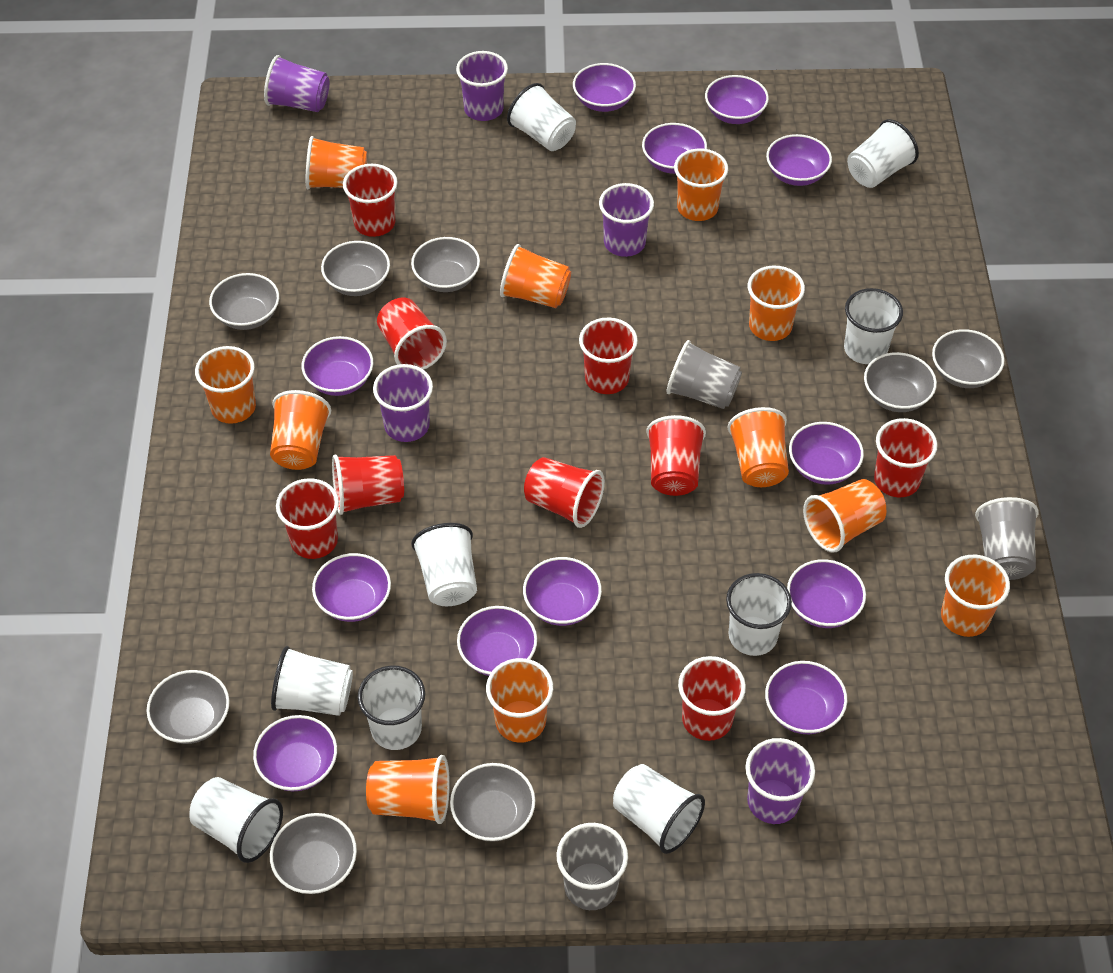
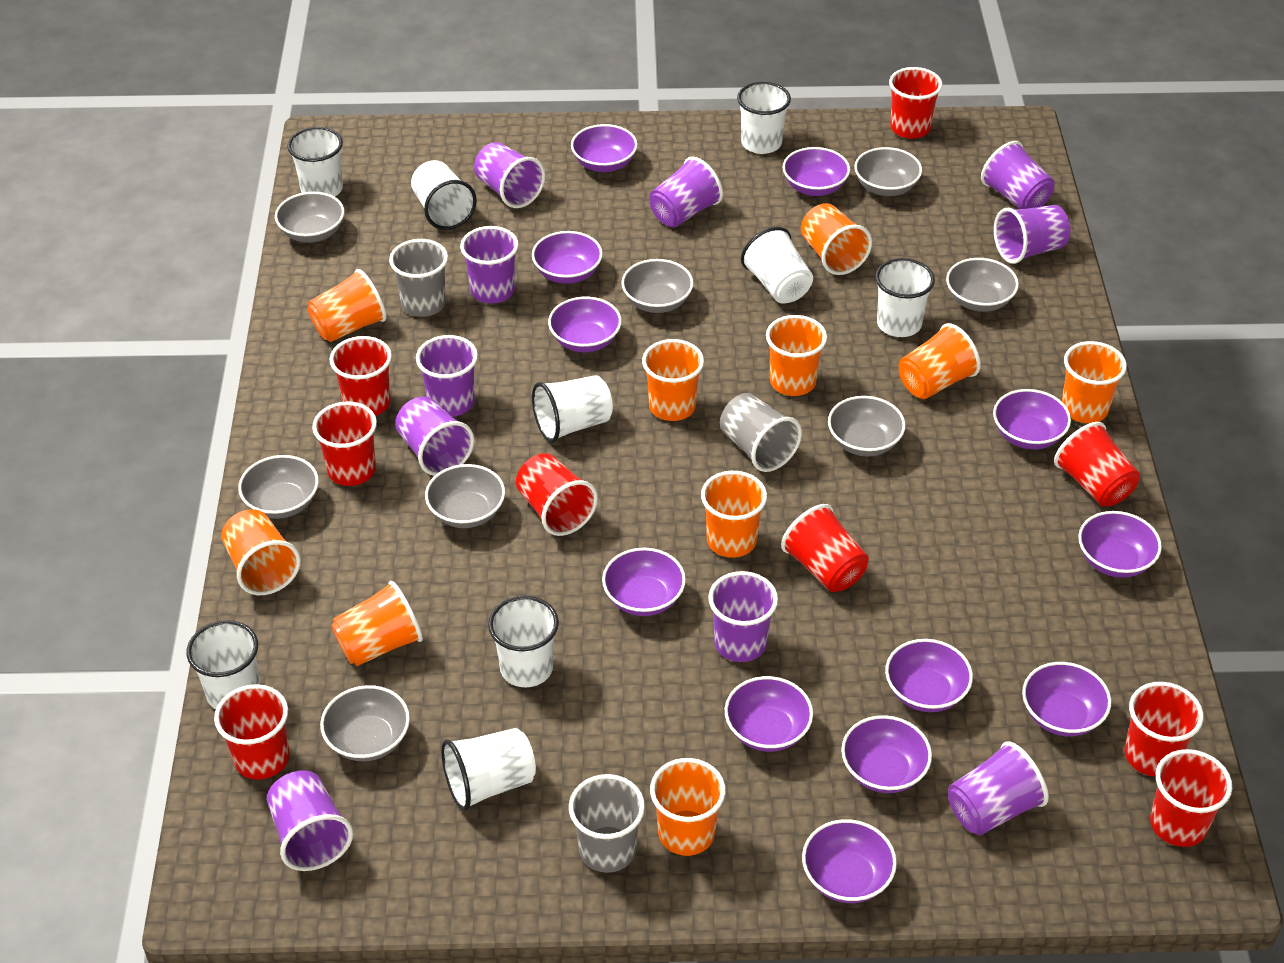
orange cup: [195,346,256,424] [270,390,331,470] [306,136,367,189] [366,755,450,824] [486,658,553,743] [500,244,571,308] [674,148,728,221] [727,407,789,487] [748,265,805,341] [803,479,887,552] [941,555,1010,637] = 11 -> [221,509,301,595] [307,269,387,342] [331,581,423,666] [642,339,704,421] [650,758,726,856] [701,471,767,558] [766,315,827,396] [801,203,872,275] [899,323,981,399] [1062,341,1127,423] = 10
purple cup: [264,55,329,112] [373,364,433,442] [456,51,508,121] [599,183,654,257] [745,738,815,824] = 5 -> [267,770,353,871] [395,396,474,476] [416,335,478,417] [460,226,519,304] [474,142,545,208] [649,157,723,228] [708,571,778,662] [948,741,1049,836] [981,141,1055,209] [994,205,1070,264] = 10

